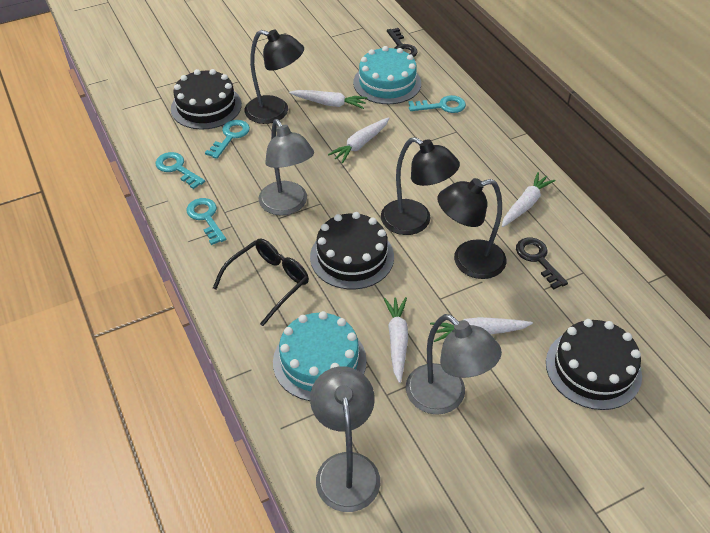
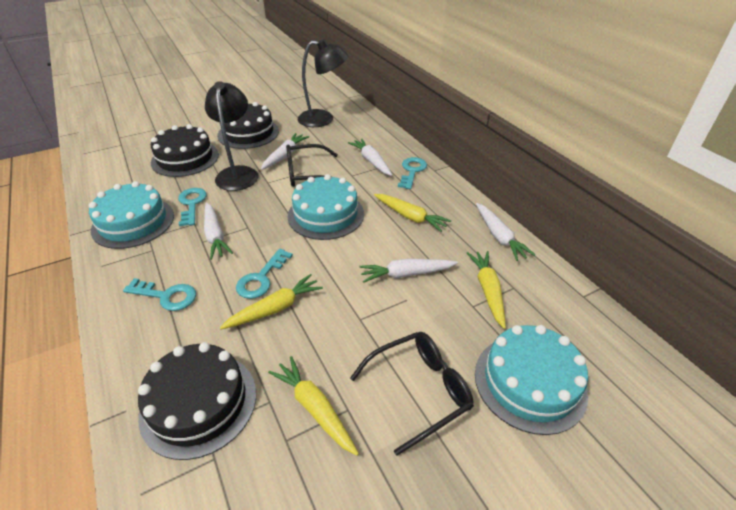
black glasses: [213,238,309,326] = 1 -> [286,144,338,187] [350,332,474,455] = 2
black key: [387,28,418,57] [516,238,568,290] = 2 -> none = 0
black lamp: [245,30,304,124] [381,137,460,235] [437,178,506,279] = 3 -> [205,81,259,191] [298,39,348,127] = 2
grey lamp: [259,119,314,216] [310,366,380,512] [406,314,502,415] = 3 -> none = 0
turquoise cake: [273,311,367,401] [353,46,421,104] = 2 -> [89,181,174,249] [288,174,364,240] [475,325,588,435] = 3
yellow carrot: none = 0 -> [220,274,323,329] [268,356,359,456] [374,194,451,232] [467,251,506,329] = 4

